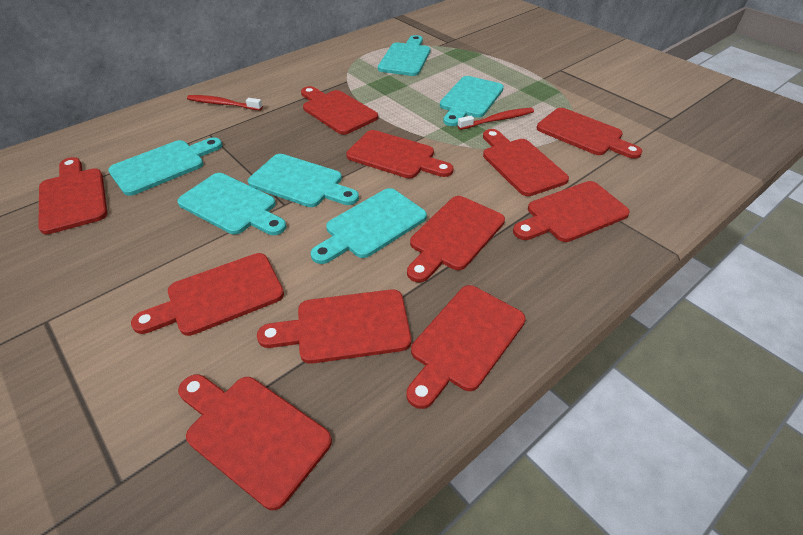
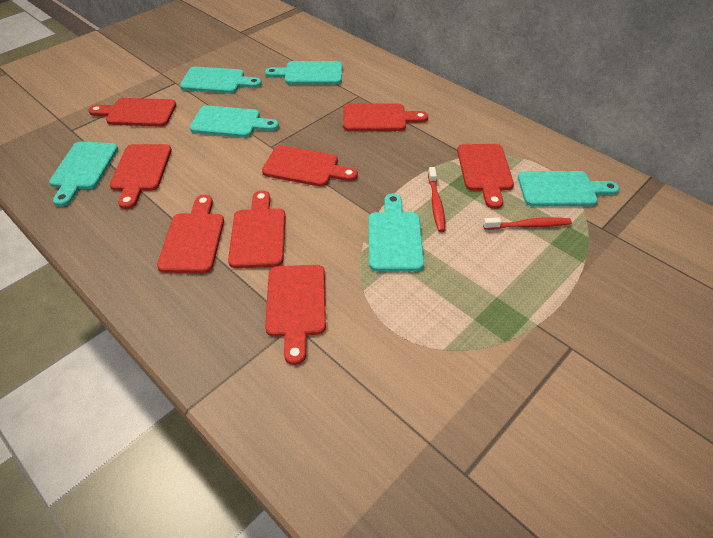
red cutting board: [38,157,107,234] [131,253,284,336] [178,374,332,510] [257,289,411,364] [301,86,378,135] [346,130,454,178] [406,285,526,409] [407,196,505,282] [483,129,569,196] [513,181,630,242] [537,108,642,159] = 11 -> [88,98,176,127] [110,144,172,209] [157,195,224,273] [228,190,285,268] [262,145,358,187] [265,265,326,365] [343,103,428,131] [457,144,514,209] = 8

